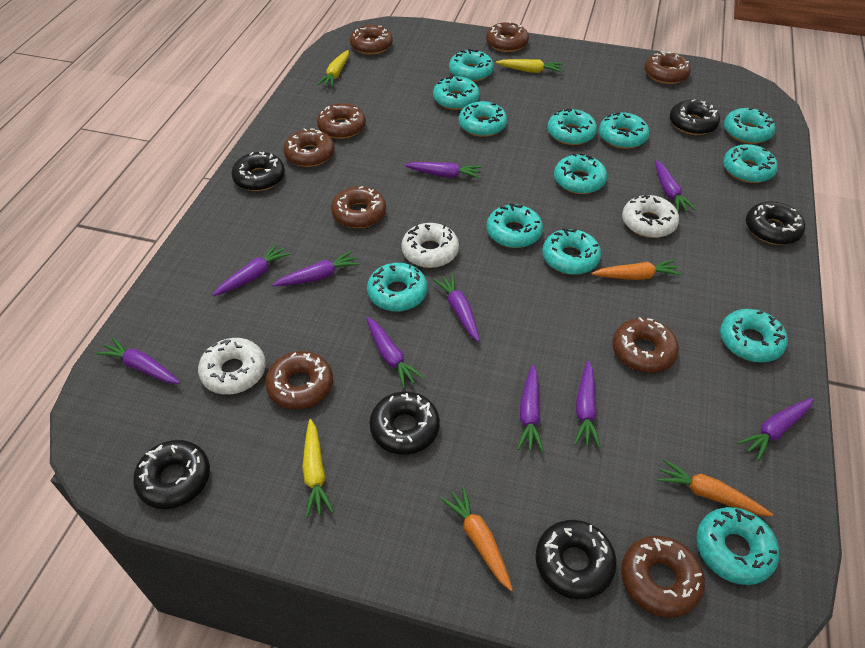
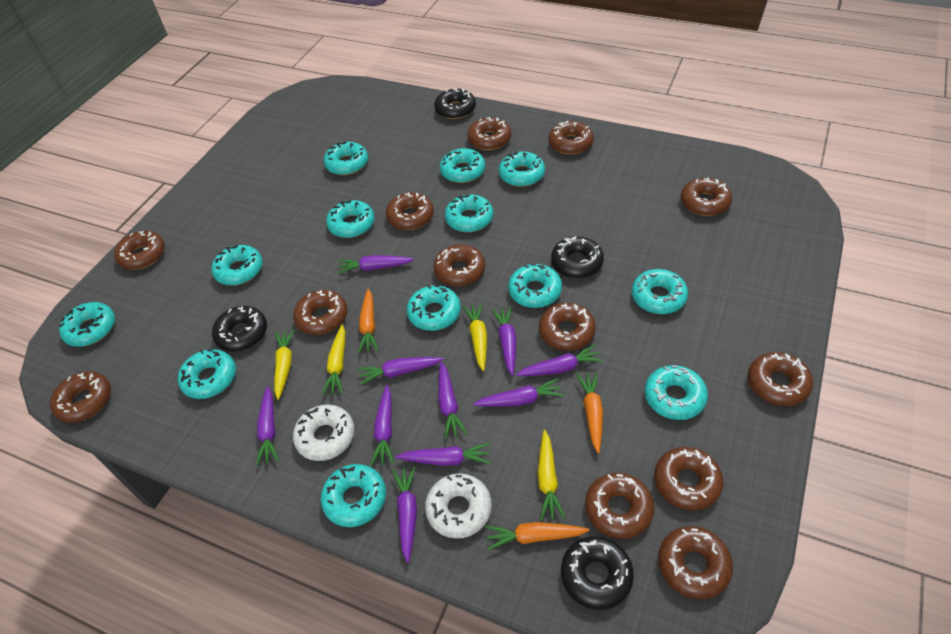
black donut: [133,440,210,509] [231,152,285,191] [369,391,440,455] [536,520,617,599] [670,99,720,135] [746,201,805,245] = 6 -> [212,306,267,352] [434,88,476,119] [551,236,604,278] [561,536,634,610] = 4
brown donut: [265,351,333,410] [283,128,335,167] [317,103,366,139] [331,186,386,228] [350,25,393,55] [486,21,529,52] [612,317,679,373] [621,536,705,617] [644,51,691,84] = 9 -> [50,371,111,423] [114,231,165,270] [293,290,347,335] [386,192,434,230] [434,244,485,286] [467,117,511,150] [539,303,596,351] [549,121,594,155] [585,473,654,539] [654,447,723,511] [658,526,733,599] [681,178,732,216] [748,352,813,406] = 13
white donut: [198,338,266,395] [401,223,459,268] [622,195,679,238] = 3 -> [293,405,355,461] [425,473,492,539] = 2
yellow carrot: [302,419,334,518] [317,50,349,87] [496,59,563,73] = 3 -> [274,329,295,400] [322,325,345,395] [463,303,487,371] [537,430,565,520] = 4

